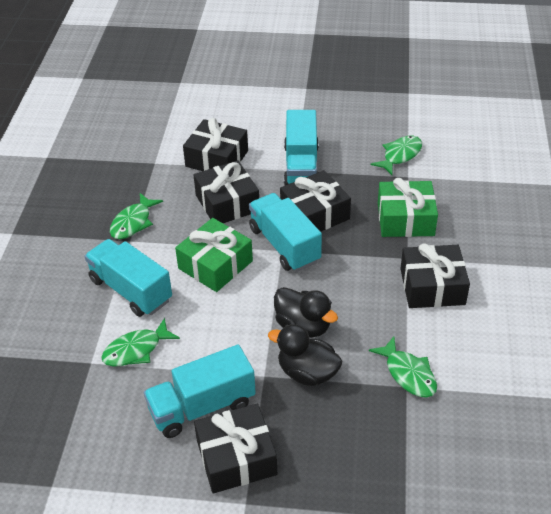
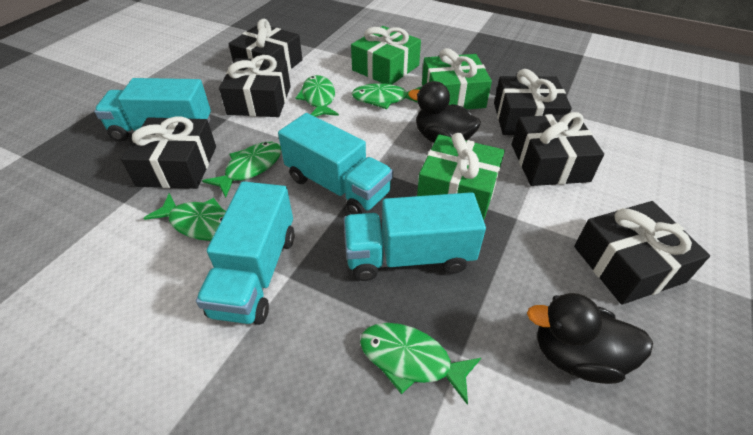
black gift: [183,118,248,171] [194,160,259,223] [194,404,277,493] [280,170,351,232] [400,243,470,308] = 5 -> [121,116,216,189] [219,55,291,117] [229,19,302,72] [494,69,572,135] [512,112,604,186] [574,201,710,305] = 6
green fish: [101,318,180,367] [110,193,163,239] [369,337,437,398] [371,136,422,175] = 4 -> [144,193,226,241] [202,142,282,198] [295,75,339,117] [351,83,421,109] [360,323,481,405] = 5
green gift: [175,218,253,292] [378,178,438,237] = 2 -> [351,26,421,84] [417,133,505,220] [422,48,492,109] = 3

